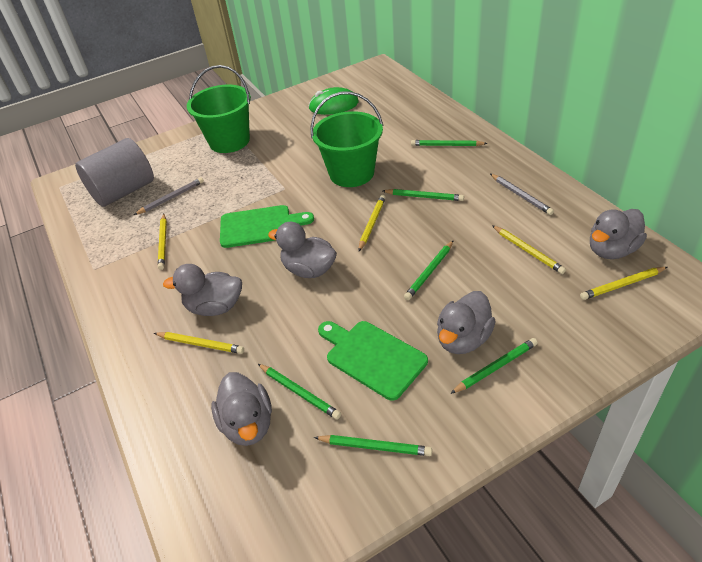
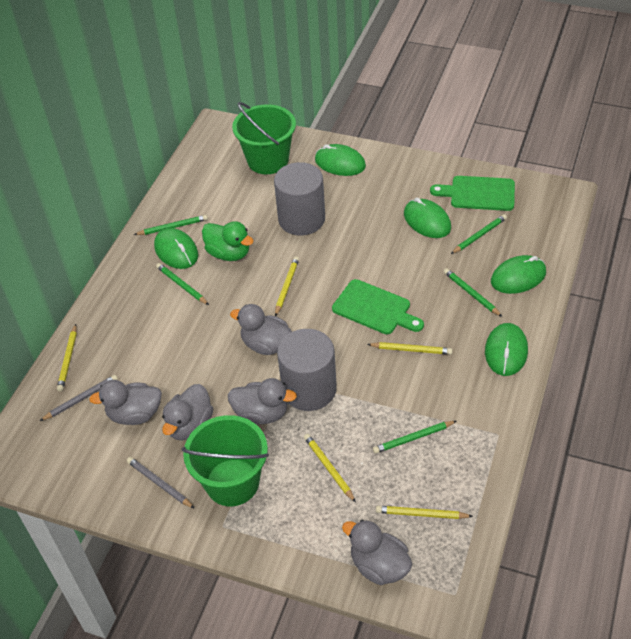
green duck: none = 0 -> [202,221,254,261] = 1
green mouse: [309,87,359,115] = 1 -> [154,228,198,269] [315,144,366,176] [404,198,451,238] [485,323,528,376] [491,255,546,294] = 5
green pencil: [258,364,341,420] [314,435,432,456] [383,189,464,201] [404,240,454,300] [411,140,488,146] [450,338,538,394] = 6 -> [134,215,208,235] [156,263,209,305] [373,421,456,454] [444,268,502,317] [451,214,507,254] = 5
grey cylinder: [75,138,154,207] = 1 -> [274,162,325,235] [277,329,337,411] = 2

